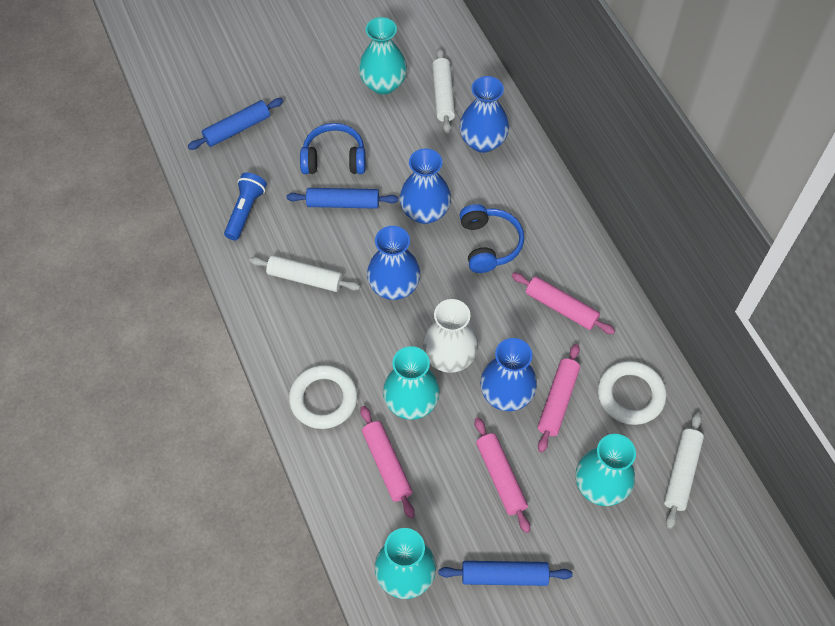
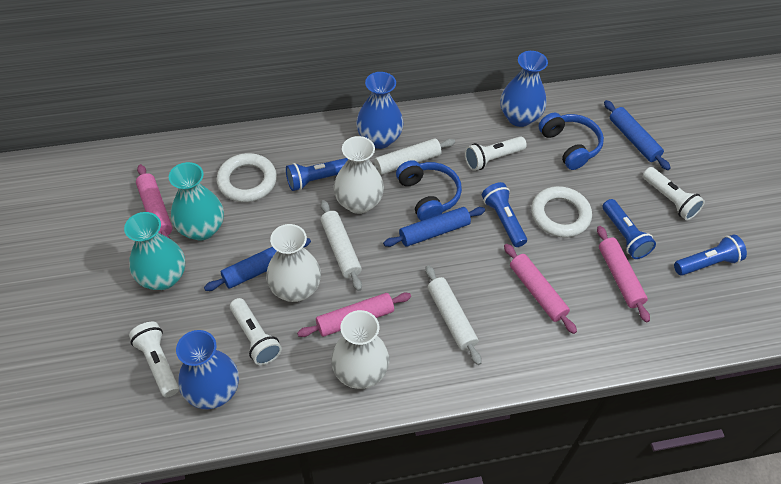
blue flashlight: [224,172,267,240] = 1 -> [286,158,348,191] [482,182,527,247] [603,199,656,259] [674,234,747,276] = 4
blue vase: [367,226,421,300] [399,148,451,224] [459,76,509,153] [480,338,537,411] = 4 -> [176,330,239,409] [356,72,404,149] [500,51,548,127] = 3
turquoise vase: [359,17,407,95] [375,528,436,599] [383,346,440,420] [576,434,636,506] = 4 -> [124,212,185,290] [169,162,224,241] = 2
white flashlight: none = 0 -> [129,322,179,397] [230,298,282,365] [465,136,527,171] [643,167,705,220] = 4
white vase: [422,299,478,373] = 1 -> [266,224,321,302] [331,310,390,389] [334,136,384,214] = 3

